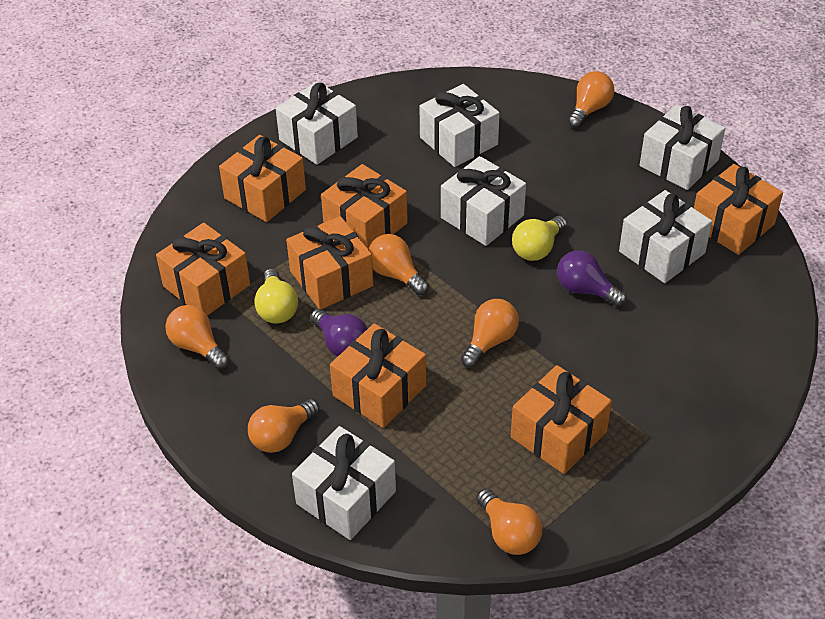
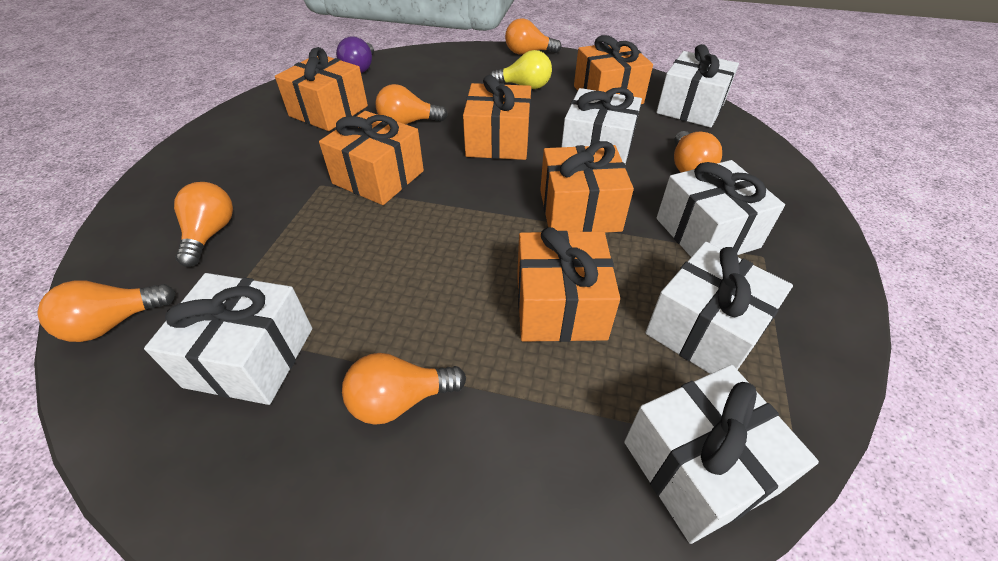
orange gift: [156,223,250,316] [219,135,306,222] [286,216,374,309] [321,164,408,249] [330,323,426,428] [511,365,612,474] [694,164,783,255] = 7 -> [275,47,368,131] [319,111,424,205] [463,75,531,160] [517,227,620,342] [540,141,634,233] [574,35,653,104] = 6
purple light bulb: [310,309,368,357] [557,250,627,307] = 2 -> [336,36,374,73] = 1
yellow light bulb: [254,269,298,324] [512,216,567,261] = 2 -> [490,50,552,89] = 1

